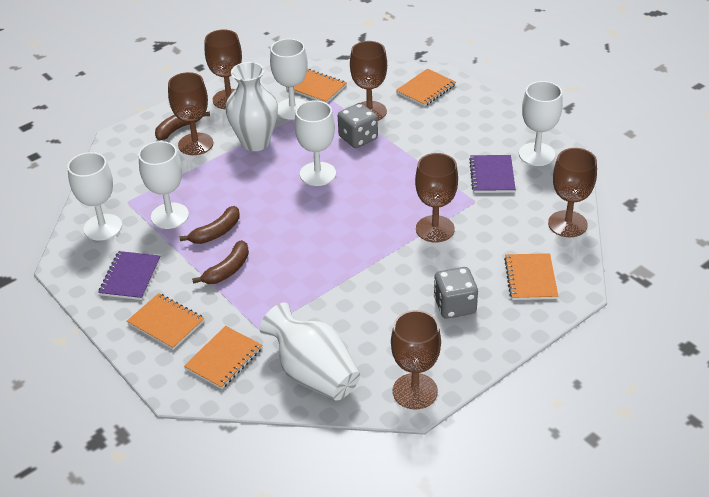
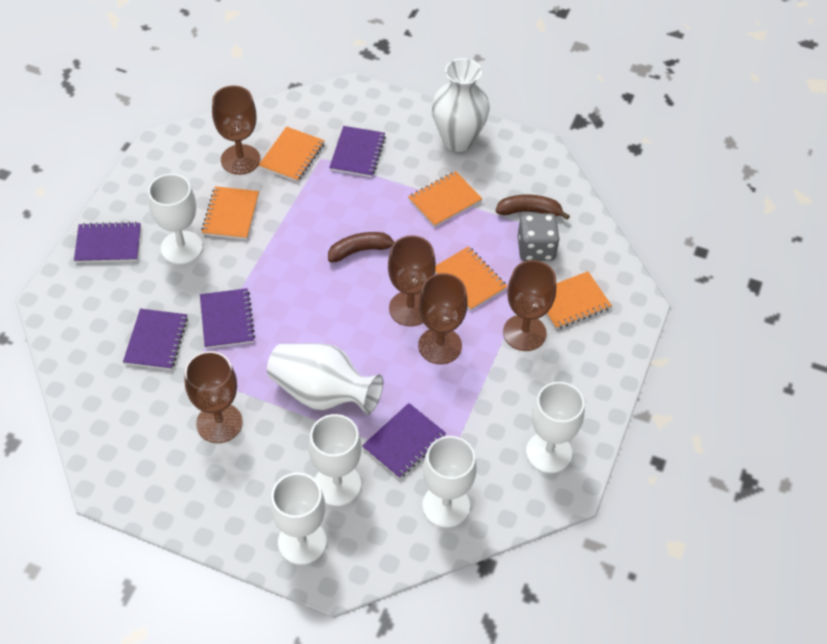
brown banana: [155,112,210,140] [180,206,239,244] [192,240,249,284] = 3 -> [328,232,394,262] [496,194,570,220] = 2
brown goblet: [168,72,213,155] [205,29,242,109] [350,41,387,121] [391,310,441,410] [415,153,458,243] [548,148,597,237] = 6 -> [185,351,243,443] [212,85,260,175] [388,235,436,326] [418,273,468,364] [503,260,556,351] = 5
grey dice: [338,103,378,148] [434,267,478,319] = 2 -> [518,213,560,261] = 1
purple notebook: [98,251,160,300] [469,155,516,193] = 2 -> [74,222,141,263] [123,309,188,370] [200,288,255,349] [329,126,386,177] [362,403,446,479] = 5

